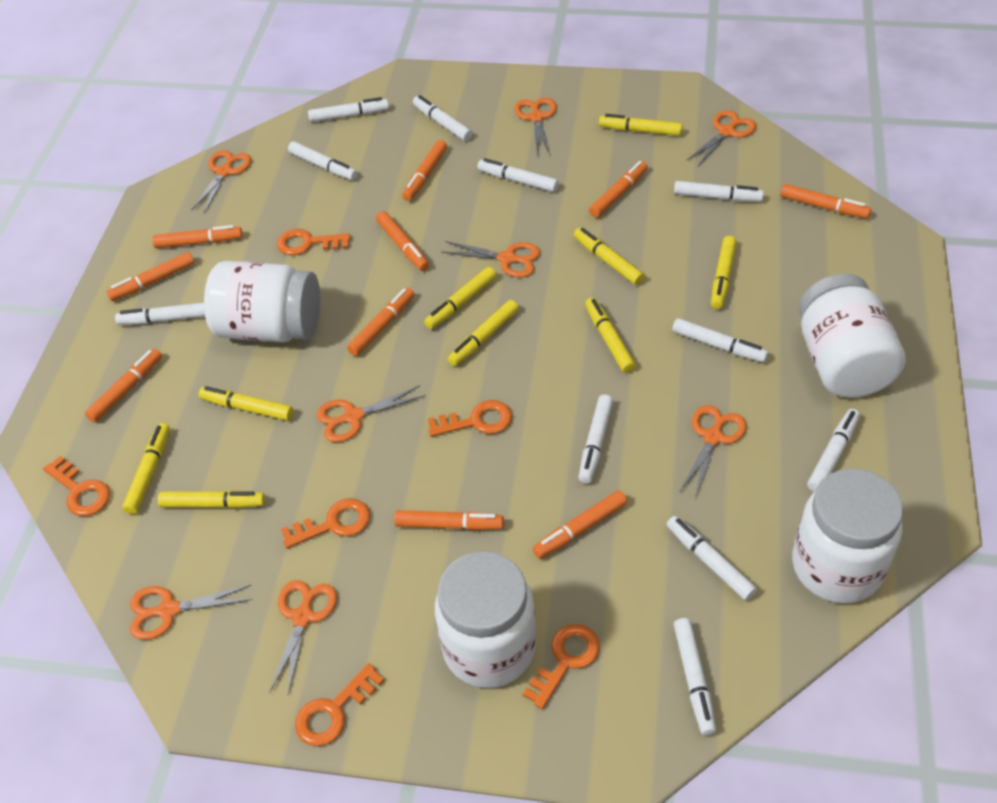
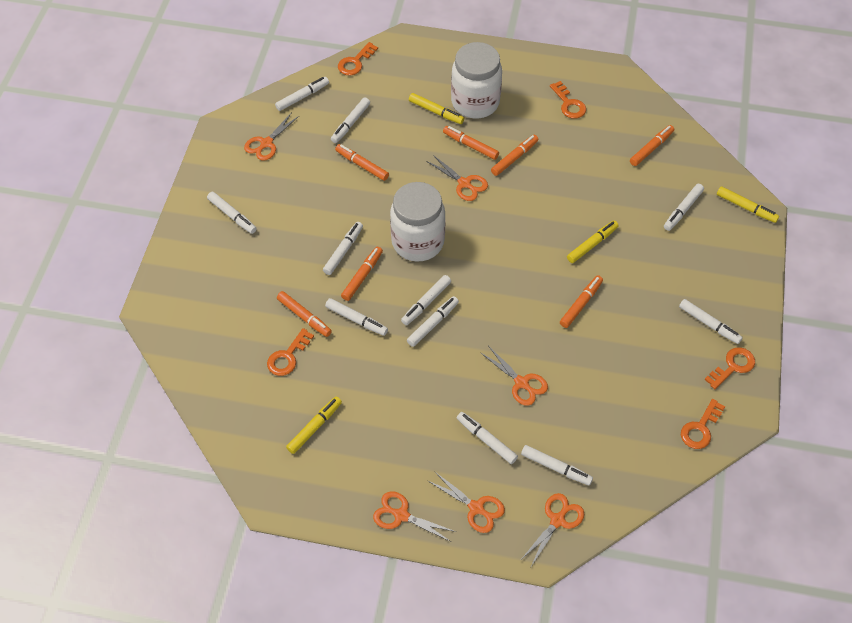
orange key: [43,456,110,516] [277,229,351,256] [281,498,370,548] [295,663,384,746] [428,400,512,437] [523,624,600,709] = 6 -> [267,328,314,376] [338,42,378,75] [550,81,586,119] [681,399,725,449] [704,347,755,389] = 5
orange marker: [85,349,162,423] [106,252,194,301] [152,225,243,248] [347,288,414,356] [376,211,429,271] [394,510,504,530] [402,140,447,201] [533,490,627,559] [589,161,648,218] [780,184,871,219] = 10 -> [277,291,332,337] [335,144,389,181] [341,247,383,301] [443,126,499,160] [491,135,539,176] [560,275,603,328] [630,125,674,166] = 7
orange scissors: [130,585,252,640] [192,150,251,213] [269,580,337,696] [316,385,426,442] [441,241,540,277] [514,98,557,154] [680,405,747,496] [687,110,756,166] = 8 -> [244,112,299,161] [373,491,456,542] [426,155,488,201] [428,471,505,533] [480,347,548,406] [522,493,584,565] = 6
white jar: [204,261,320,342] [435,551,536,688] [792,468,903,604] [799,274,905,398] = 4 -> [390,182,446,262] [451,42,502,118] = 2
yellow marker: [122,423,170,514] [158,490,265,508] [199,386,293,421] [424,267,496,329] [448,300,519,366] [574,228,644,285] [585,298,636,373] [599,114,683,136] [711,236,737,309] = 9 -> [286,396,342,454] [409,93,464,124] [567,221,619,263] [717,186,779,223] = 4

